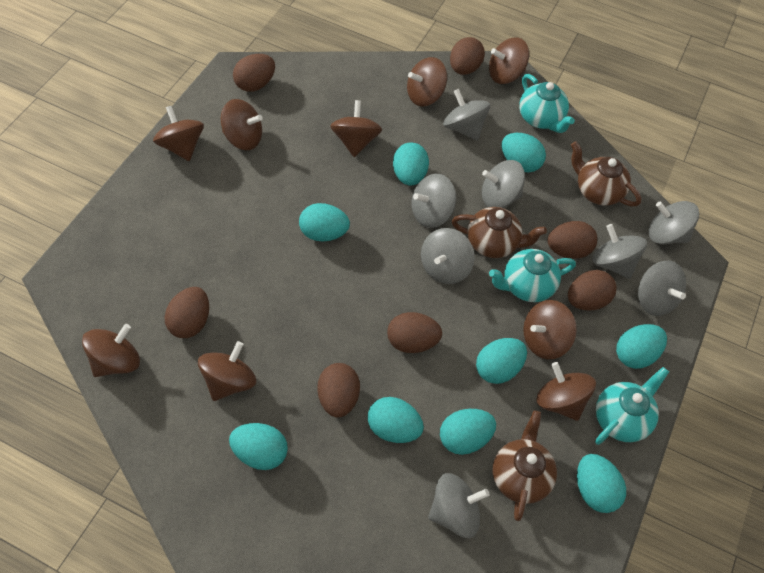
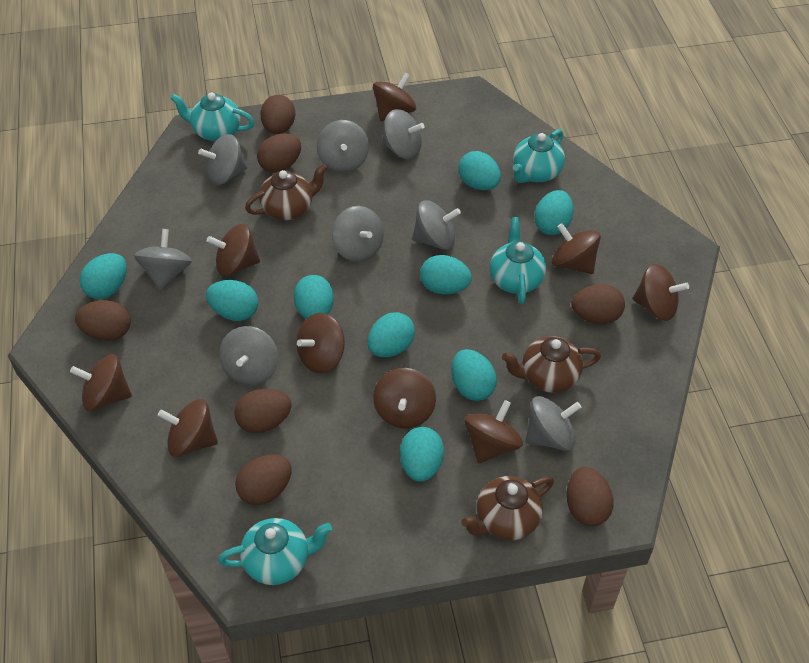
turquoise teapot: [489,249,576,302] [519,74,575,133] [595,367,669,445] = 3 -> [170,92,254,141] [218,518,332,585] [490,217,546,304] [513,129,565,183] = 4

